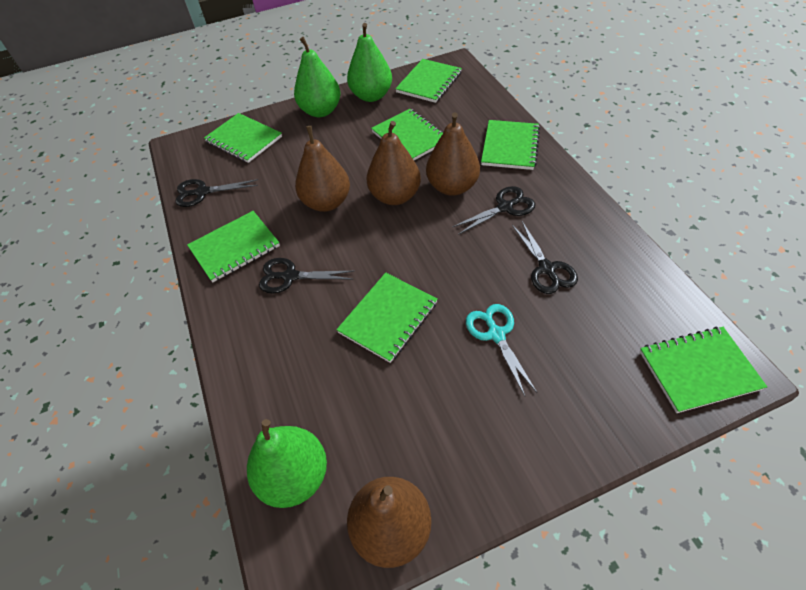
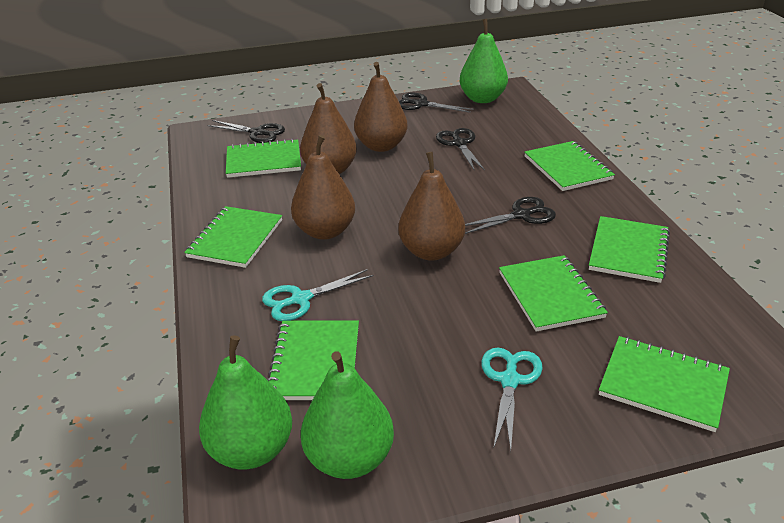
turquoise scissors: [466,304,537,396] = 1 -> [262,269,374,321] [481,348,543,451] = 2

